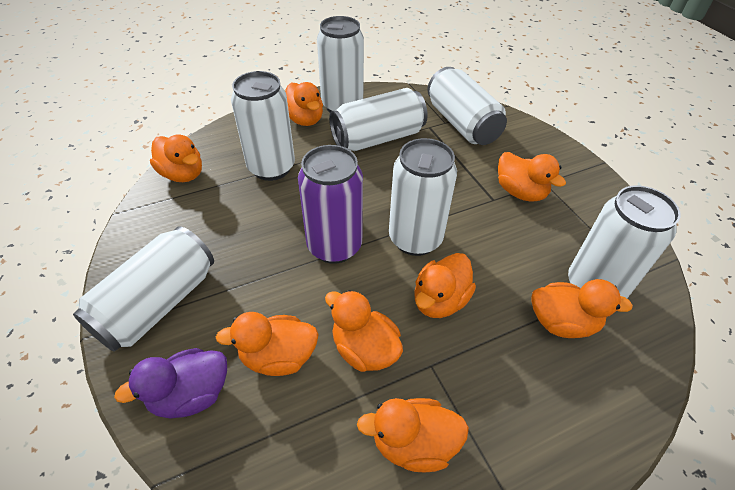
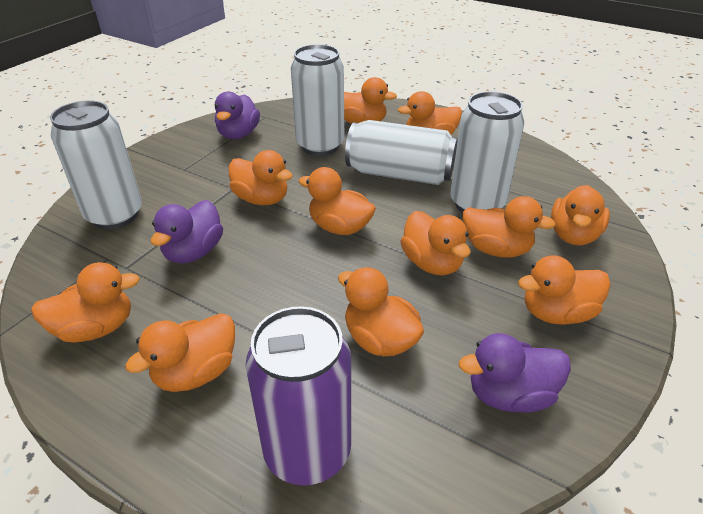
orange duck: [150,134,202,182] [216,312,319,376] [285,82,323,126] [325,290,403,372] [357,398,469,473] [414,253,476,318] [498,152,566,202] [531,279,633,338] = 8 -> [31,262,140,342] [125,313,235,392] [229,150,293,205] [298,167,376,235] [338,267,424,356] [344,77,397,124] [398,91,462,135] [400,211,470,275] [463,196,556,258] [518,255,611,325] [551,185,610,245] = 11
purple duck: [114,348,227,419] = 1 -> [151,200,223,264] [215,92,260,139] [459,333,571,413] = 3
white can: [73,226,214,352] [231,71,295,181] [317,16,364,112] [329,88,428,151] [389,138,457,256] [427,67,507,145] [568,185,681,298] = 7 -> [50,100,142,229] [291,44,344,156] [345,120,458,185] [450,91,524,213] = 4

